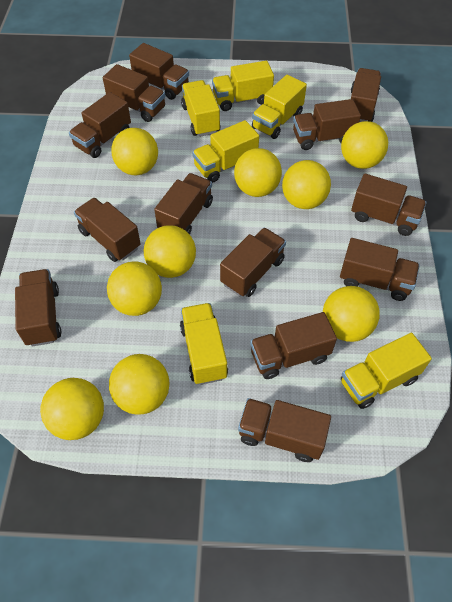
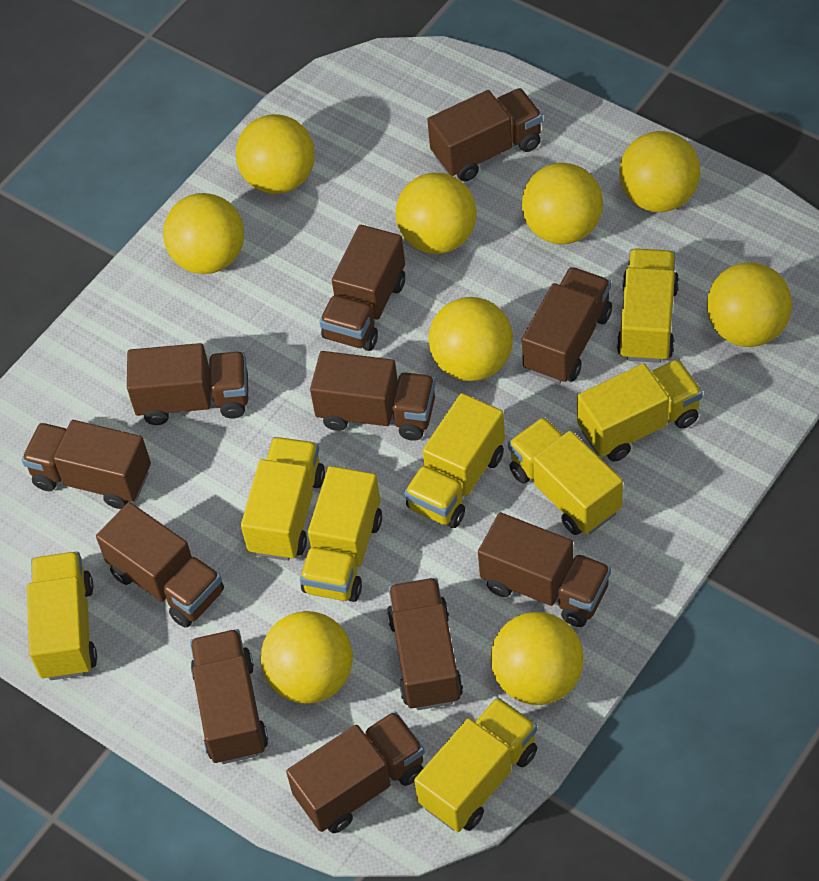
brown truck: [15,269,61,347] [69,92,131,158] [74,198,141,262] [103,64,166,122] [129,43,189,100] [154,173,213,234] [220,228,286,297] [238,398,331,462] [250,312,337,379] [293,99,361,150] [340,238,420,301] [351,68,381,122] [351,174,427,236] = 13 -> [22,420,151,509] [96,502,224,628] [127,343,248,425] [190,629,268,764] [286,711,425,833] [310,351,436,441] [320,225,405,351] [387,578,463,710] [427,88,543,181] [478,512,611,627] [522,267,612,384] = 11
yellow truck: [180,303,228,385] [181,80,221,137] [192,120,259,183] [212,61,274,111] [252,75,307,139] [341,333,432,409] = 6 -> [27,552,97,680] [241,437,325,561] [300,466,382,602] [404,393,505,528] [414,697,537,832] [508,417,623,535] [577,359,703,462] [617,248,679,363] = 8

